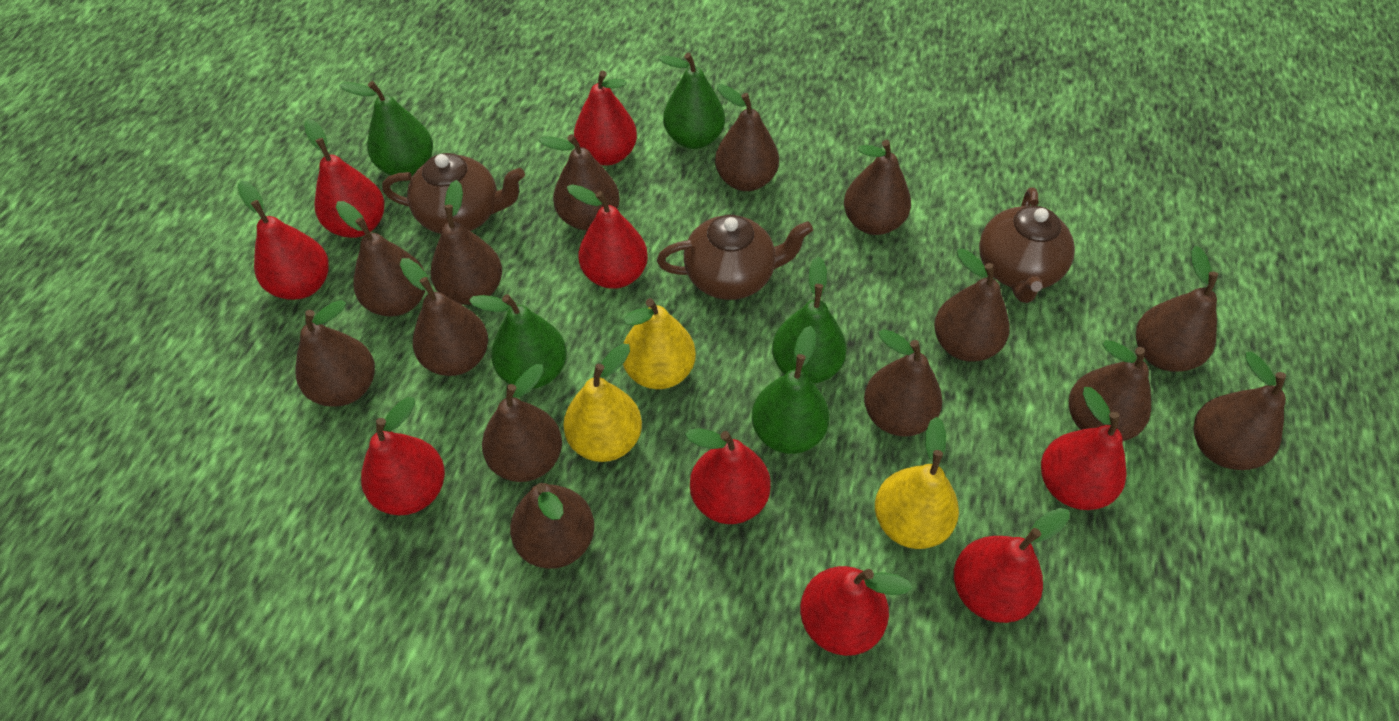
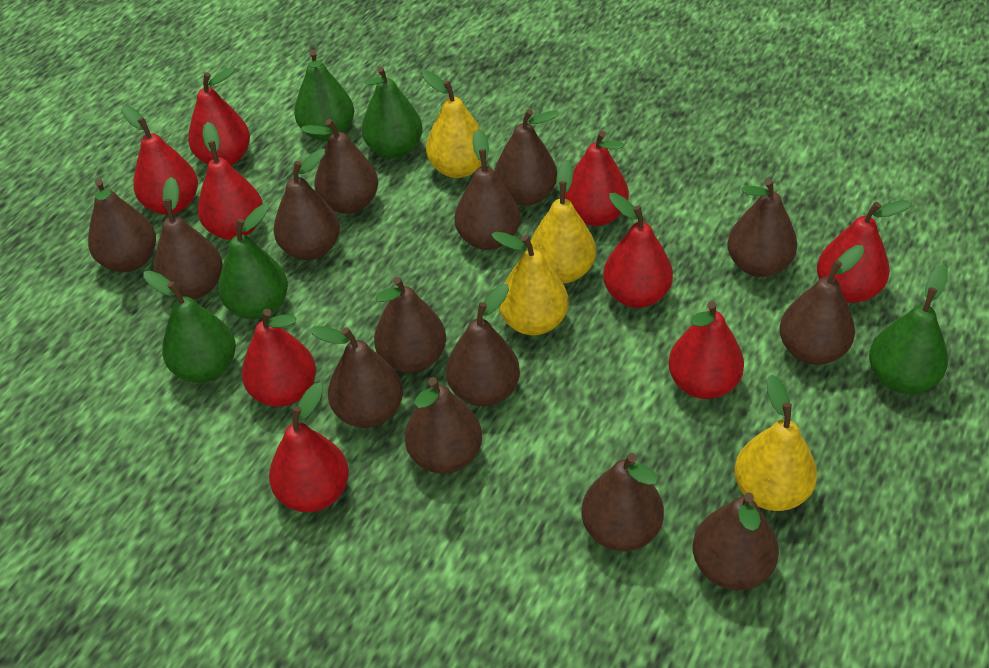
brown teapot: [382,153,525,234] [657,215,813,300] [979,187,1075,303] = 3 -> none = 0
yellow pear: [564,344,642,462] [623,298,696,389] [875,417,959,549] = 3 -> [423,71,481,178] [491,232,569,335] [530,160,596,283] [734,375,817,511] = 4

